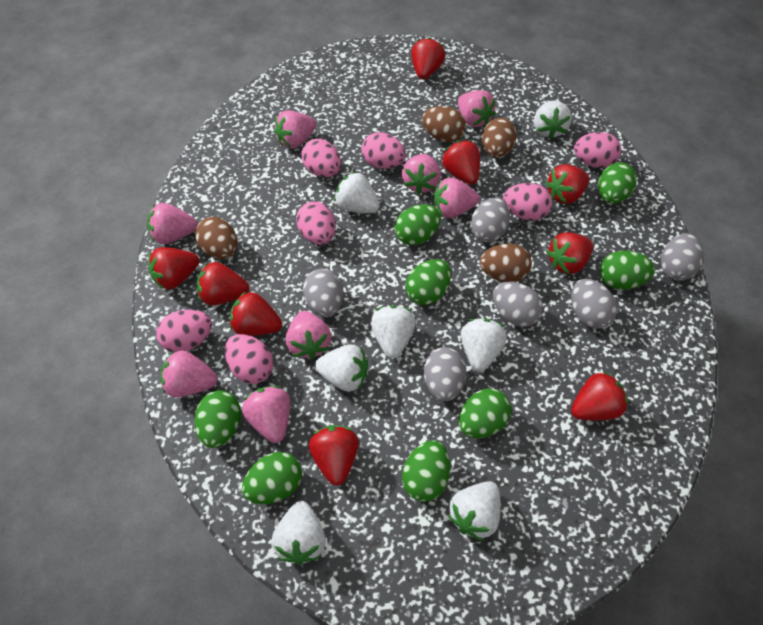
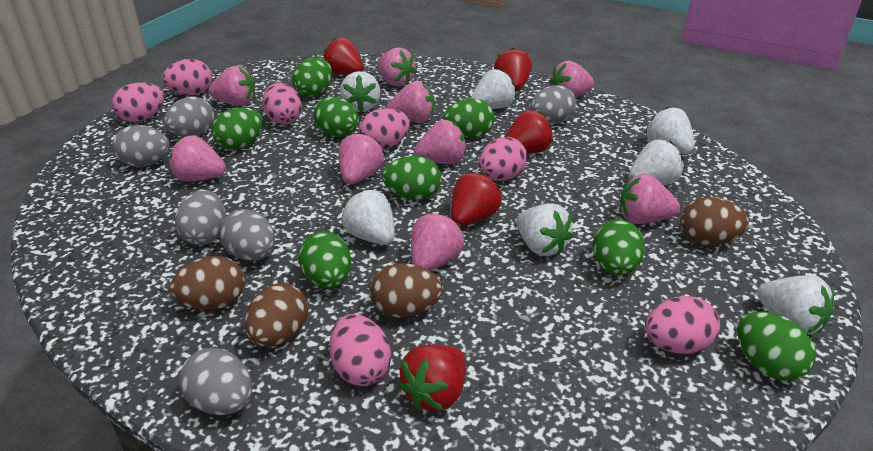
pink strawberry: [147,203,198,244] [161,350,218,398] [242,386,290,443] [274,110,316,149] [286,311,331,359] [402,154,441,194] [434,178,480,218] [458,90,496,127] = 8 -> [169,135,226,182] [209,66,255,106] [338,132,384,184] [377,47,417,87] [387,81,435,123] [411,212,464,271] [414,120,466,164] [549,61,594,98] [620,174,680,224] = 9
red strawberry: [148,247,199,289] [197,262,249,305] [230,292,282,336] [309,425,359,486] [411,38,445,79] [442,140,480,185] [546,164,590,204] [547,232,593,274] [571,371,628,420] = 9 -> [324,37,364,75] [398,345,465,411] [451,172,502,226] [494,48,532,90] [506,110,553,154] = 5

